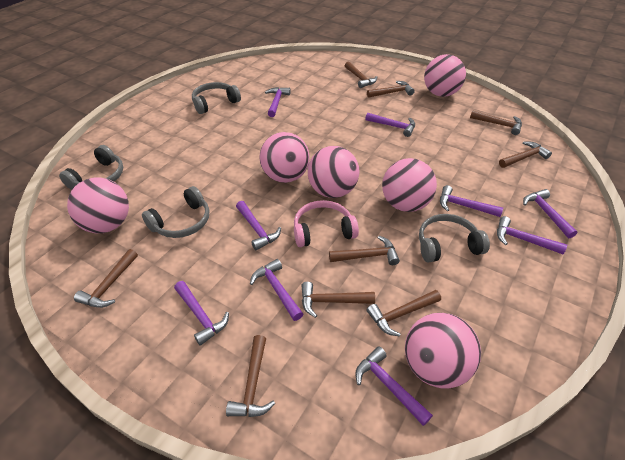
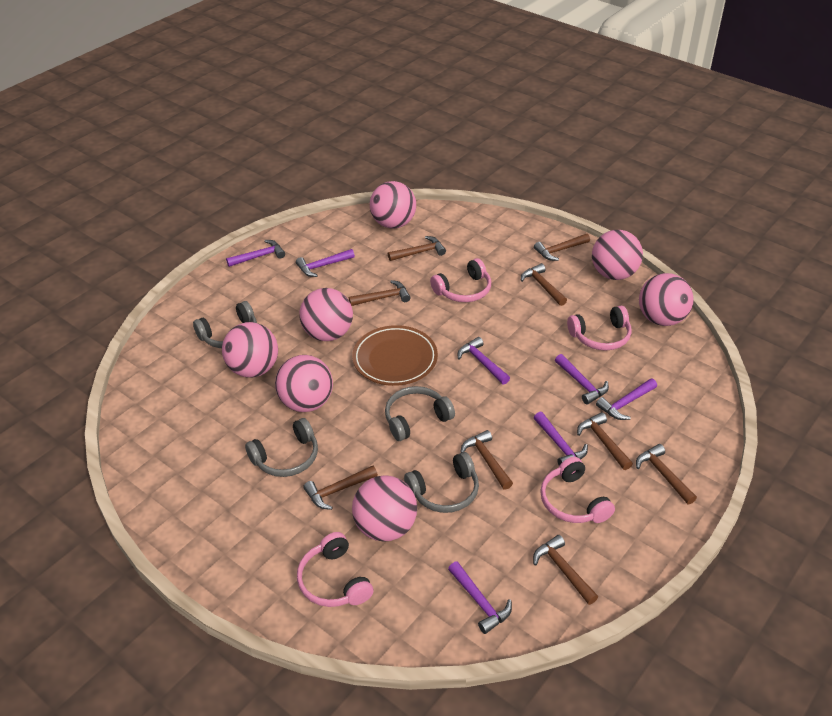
brown plate: none = 0 -> [352,325,438,386] = 1
pink ball: [67,178,129,233] [259,132,310,183] [308,146,360,198] [382,158,437,212] [405,313,481,389] [424,54,466,97] = 6 -> [222,322,278,378] [275,355,333,412] [299,288,353,341] [352,475,417,542] [370,181,416,229] [592,230,643,280] [639,273,694,326] = 7
pink headphones: [294,200,359,247] = 1 -> [297,532,373,607] [430,258,491,302] [540,457,615,523] [567,306,632,351] = 4
purple hammer: [174,281,229,346] [236,201,281,250] [250,259,303,321] [265,87,291,117] [355,346,433,426] [365,113,415,137] [440,185,503,217] [497,216,567,254] [523,189,577,238] = 9 -> [226,240,285,267] [296,249,355,277] [448,561,512,634] [458,337,510,384] [534,412,588,466] [555,354,609,405] [596,378,657,420] = 7

